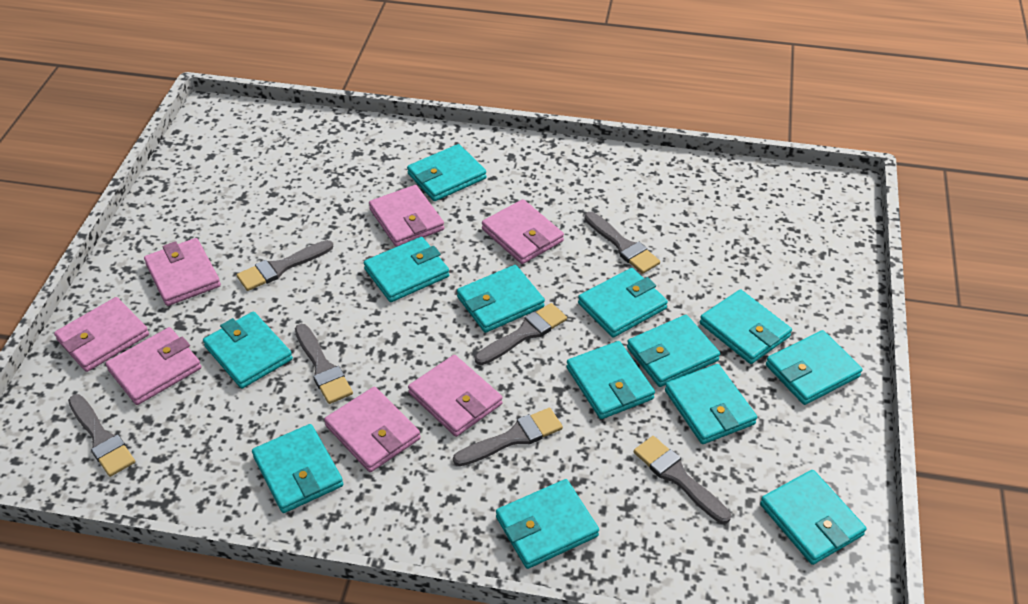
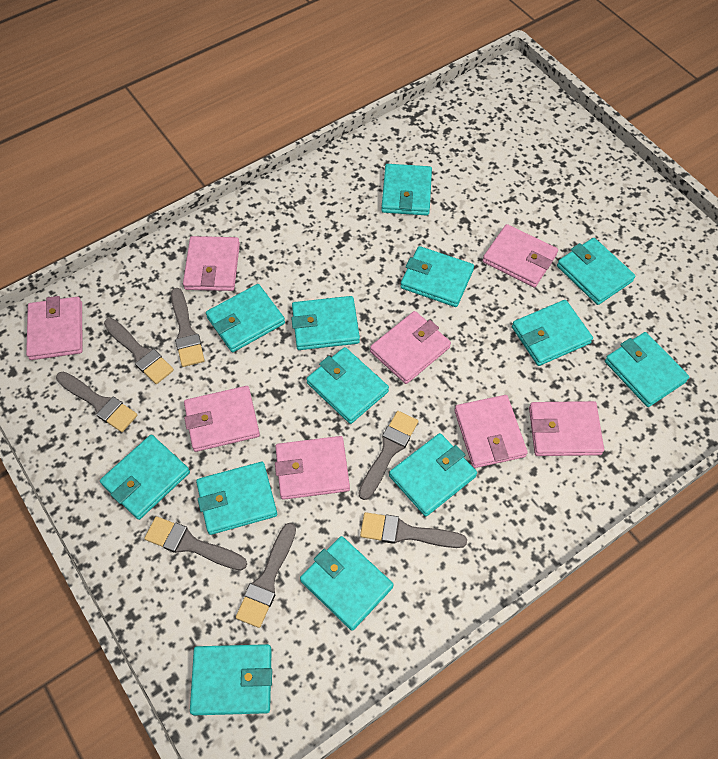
pink wallet: [54,297,149,372] [105,327,202,405] [144,238,221,306] [324,387,421,472] [369,185,444,247] [408,355,502,437] [482,199,564,264] = 7 -> [26,296,83,360] [183,236,240,291] [184,386,260,452] [275,436,350,500] [370,311,451,384] [454,395,528,468] [483,224,558,288] [529,401,604,456] = 8

